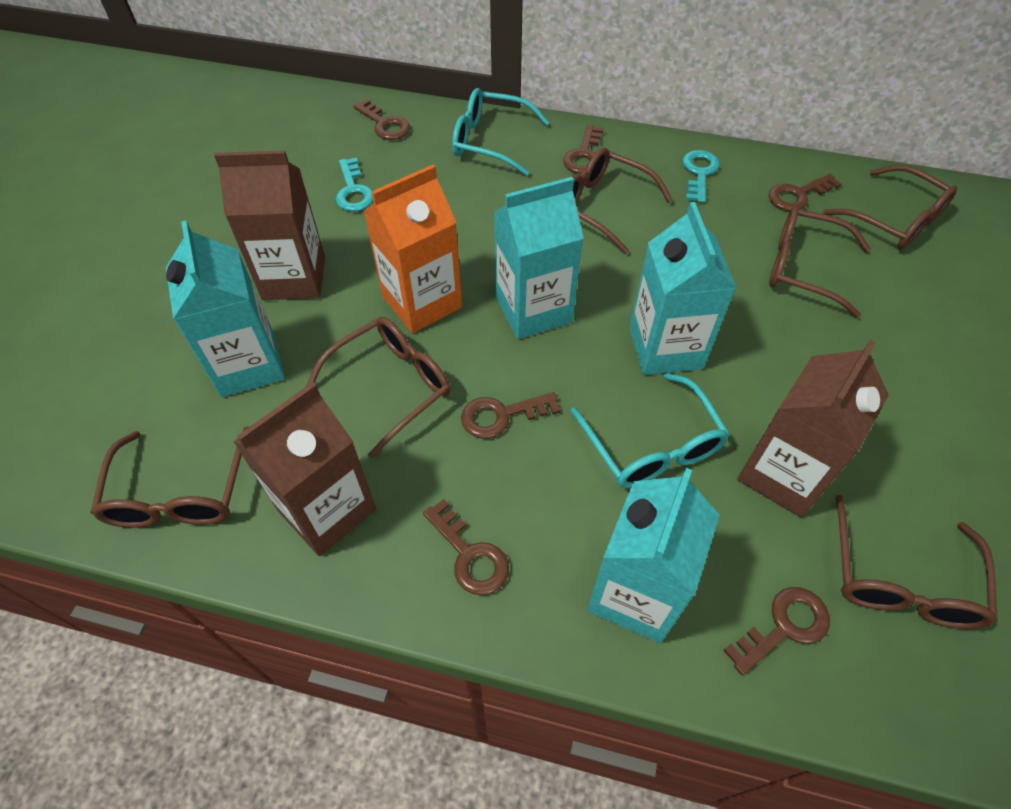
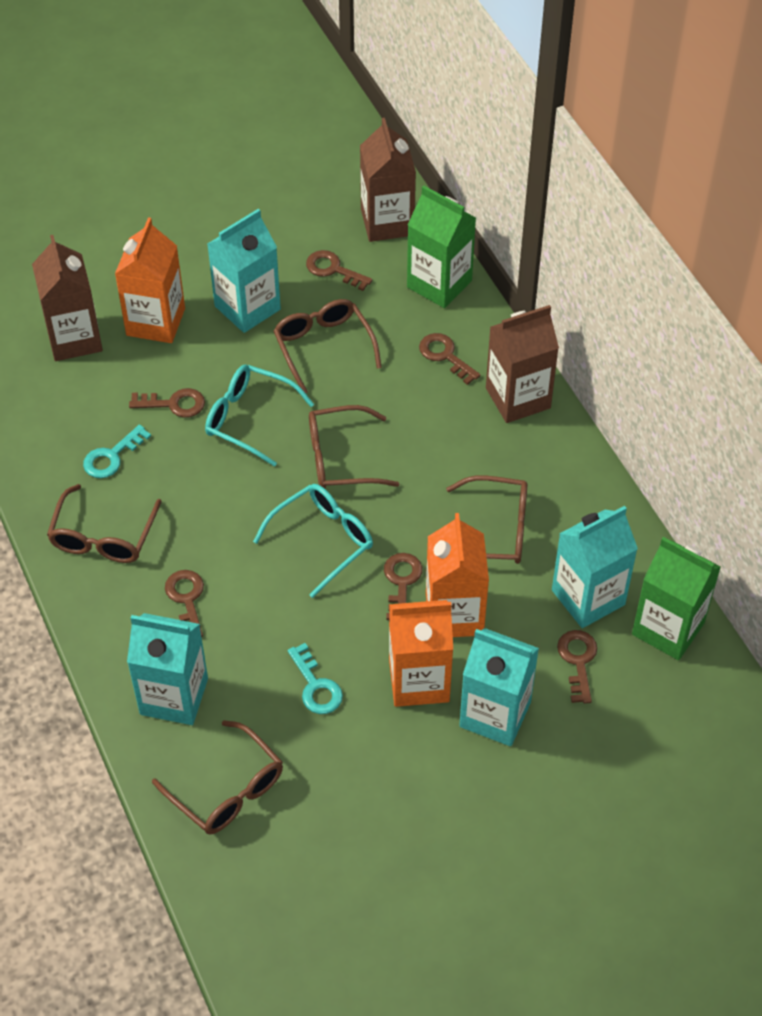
brown glasses: [90,427,249,528] [306,317,450,458] [572,148,673,254] [769,207,870,318] [823,165,957,250] [836,495,998,629] = 6 -> [47,484,162,563] [152,720,283,834] [274,299,382,393] [309,405,399,489] [446,476,527,564] = 5
green carton: none = 0 -> [407,186,476,308] [632,537,721,660] = 2
orange carton: [363,164,462,333] = 1 -> [115,218,185,343] [389,600,453,707] [426,513,489,637] = 3

